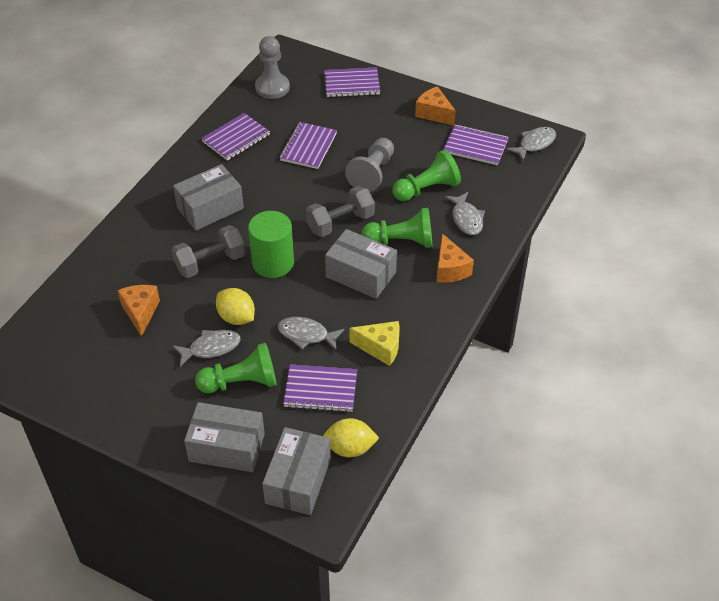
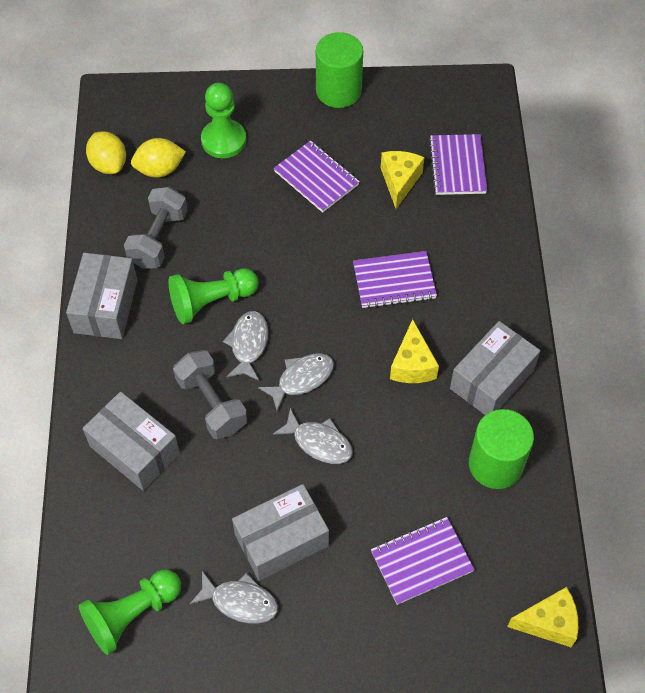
green cylinder: [248,211,294,278] = 1 -> [316,32,363,108] [469,409,534,489] = 2
grey pawn: [255,36,290,99] [345,138,394,192] = 2 -> none = 0
orange cheese: [118,285,160,337] [415,86,456,126] [436,233,474,283] = 3 -> none = 0
purple notebook: [201,113,270,161] [280,122,337,169] [283,364,357,413] [324,67,380,97] [443,124,509,165] = 5 -> [274,140,360,213] [353,251,437,309] [371,517,475,605] [428,134,487,195] = 4
yellow cheese: [349,321,400,366] = 1 -> [381,151,424,209] [390,319,439,383] [507,587,578,647] = 3

